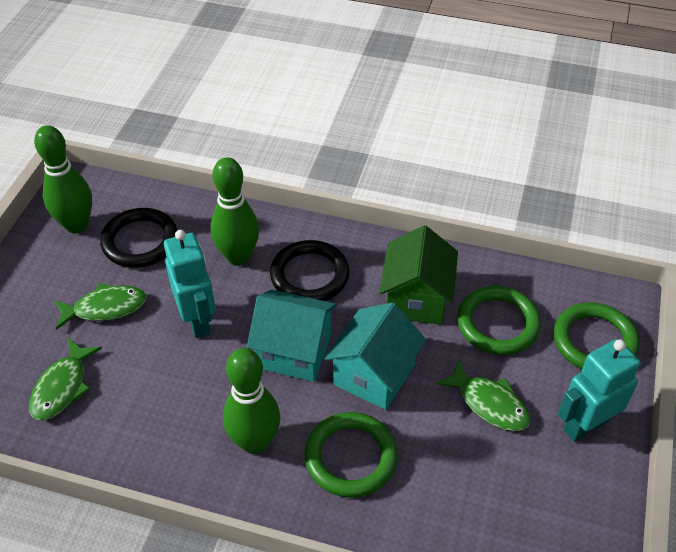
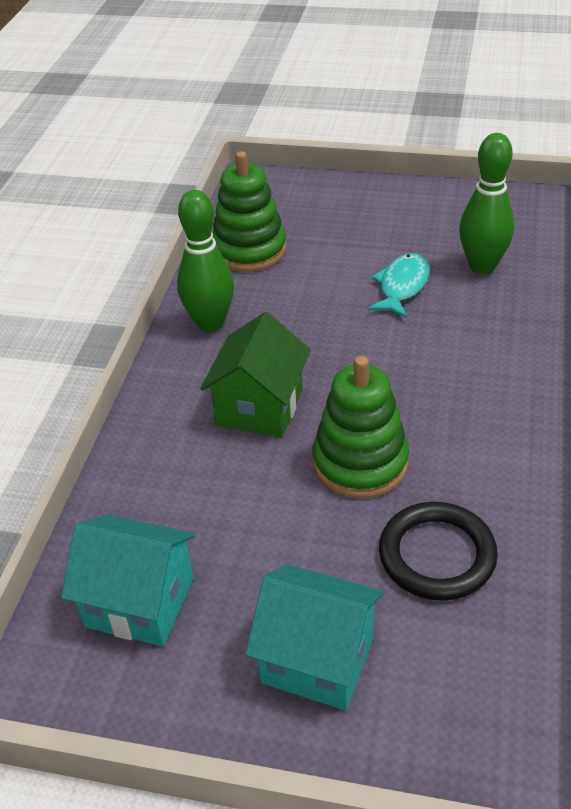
black ring: [100,208,177,268] [270,240,349,301] = 2 -> [379,502,498,601] = 1
green bowling pin: [34,125,92,233] [211,157,259,266] [223,348,280,454] = 3 -> [177,190,234,332] [459,133,514,274] = 2
green fish: [29,338,102,420] [54,283,147,330] [436,360,531,431] = 3 -> none = 0
green ring: [304,412,398,498] [457,286,541,355] [554,302,640,369] = 3 -> none = 0
green stacking toy: none = 0 -> [212,151,286,272] [312,356,409,498] = 2
turquoise fish: none = 0 -> [368,253,429,318] = 1
turquoise robot: [164,230,216,338] [558,339,640,442] = 2 -> none = 0

